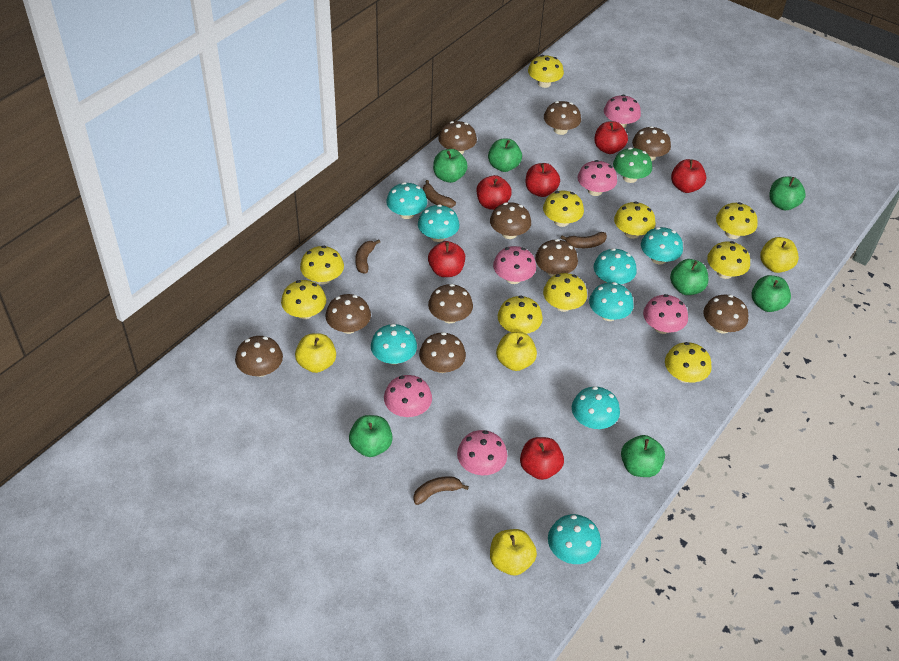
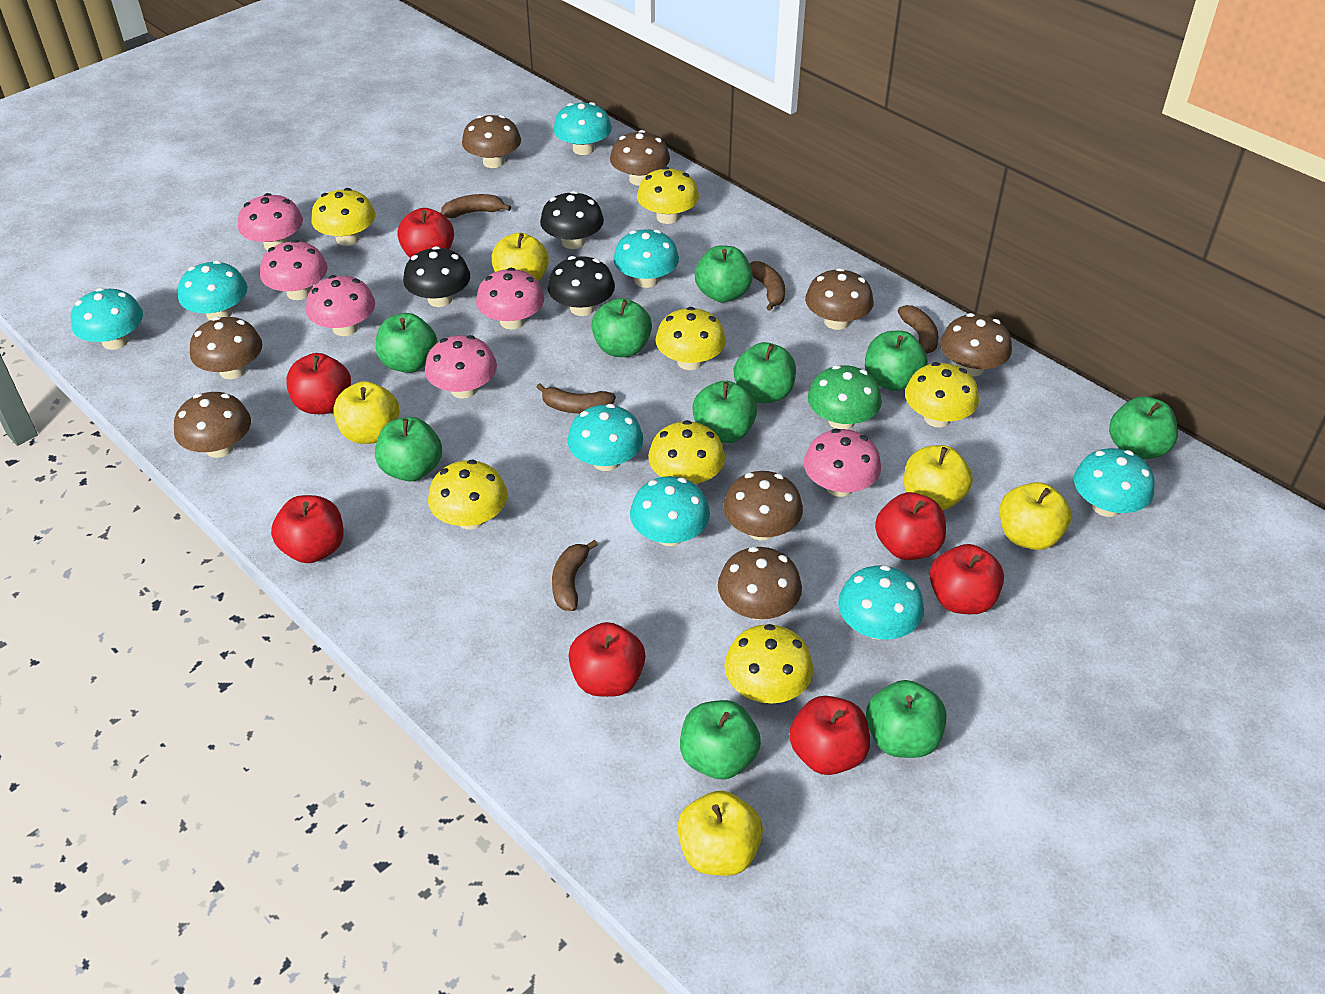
black mushroom: none = 0 -> [403,246,470,307] [540,191,604,249] [548,256,615,316] = 3
brown banana: [355,239,380,274] [413,476,469,505] [423,180,456,208] [561,232,607,248] = 4 -> [441,194,511,218] [537,384,616,414] [552,540,598,611] [749,261,785,311] [898,305,938,354] = 5
brown mushroom: [235,336,283,377] [325,294,371,334] [419,332,466,373] [428,284,473,323] [438,121,477,154] [490,202,531,239] [535,239,578,277] [544,101,581,135] [632,126,671,161] [703,295,748,334] = 10 -> [174,392,251,458] [190,317,262,379] [462,115,521,168] [610,130,670,186] [718,547,802,620] [723,471,803,540] [805,268,874,330] [940,313,1012,376] = 8
green apple: [349,415,393,457] [433,149,468,183] [488,139,522,172] [621,435,665,477] [670,259,708,295] [752,275,791,312] [770,176,806,210] = 7 -> [375,417,442,482] [376,313,438,373] [591,298,652,357] [680,700,761,780] [692,381,757,443] [695,245,753,303] [734,342,796,403] [865,331,928,391] [866,680,946,758] [1109,396,1178,460] = 10
red apple: [428,241,465,277] [477,175,512,210] [520,437,564,480] [526,163,560,197] [594,121,628,154] [671,159,706,193] = 6 -> [271,495,344,563] [286,353,351,414] [397,208,454,258] [568,622,645,697] [789,696,870,775] [875,492,946,560] [930,544,1004,614] = 7
yellow apple: [295,333,336,373] [490,529,537,575] [496,332,537,371] [760,237,799,273] = 4 -> [333,381,399,444] [491,233,549,282] [677,791,763,876] [904,445,973,510] [1000,482,1071,550] = 5
yellow mushroom: [281,280,326,319] [300,246,344,284] [498,296,543,334] [528,55,564,88] [543,190,584,227] [543,273,587,312] [614,202,655,239] [665,342,711,383] [707,241,750,279] [716,202,758,239] = 10 -> [311,188,375,246] [428,460,508,530] [637,167,699,224] [648,420,725,485] [655,307,726,370] [724,624,813,703] [905,362,979,427] = 7

